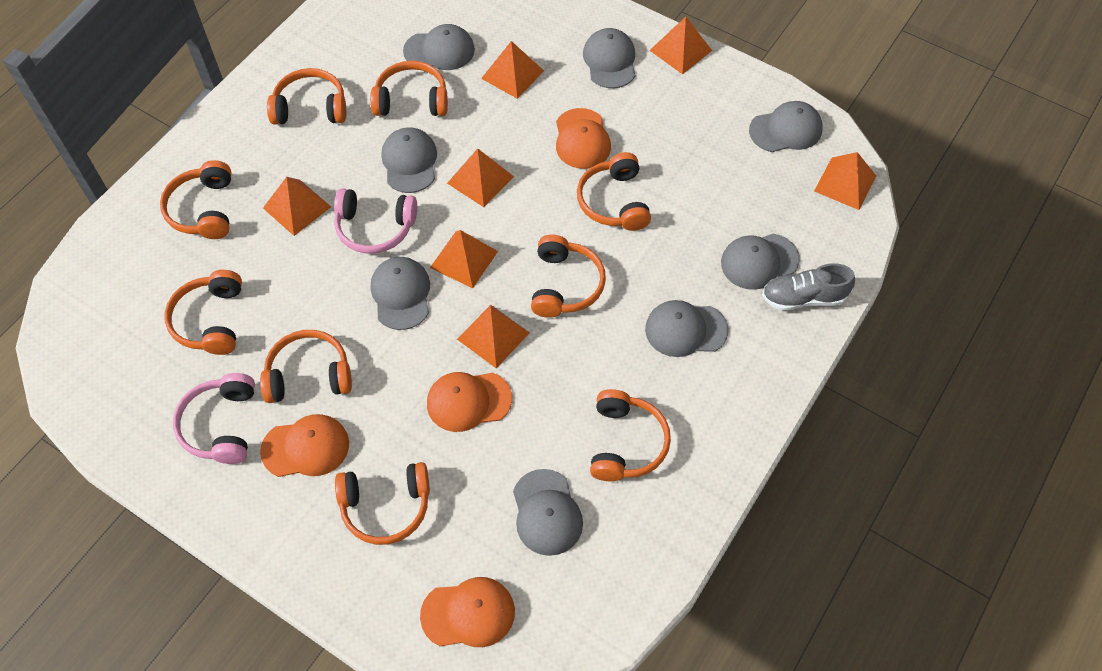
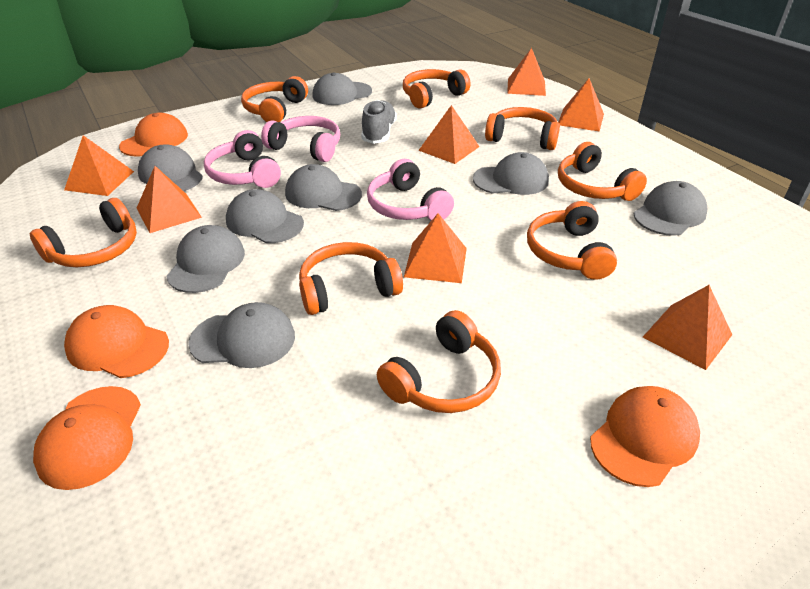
orange headphones: [160,160,231,239] [164,270,242,355] [260,330,352,403] [267,68,346,124] [335,462,430,545] [370,61,448,116] [531,234,606,318] [577,152,651,231] [590,389,671,481] = 9 -> [30,198,137,267] [241,76,308,122] [299,242,403,315] [377,310,501,413] [403,69,471,109] [485,107,560,150] [527,201,617,280] [558,142,647,201] = 8
pink headphones: [173,373,255,464] [334,188,417,254] = 2 -> [204,130,281,188] [261,116,340,162] [367,159,454,221] = 3

